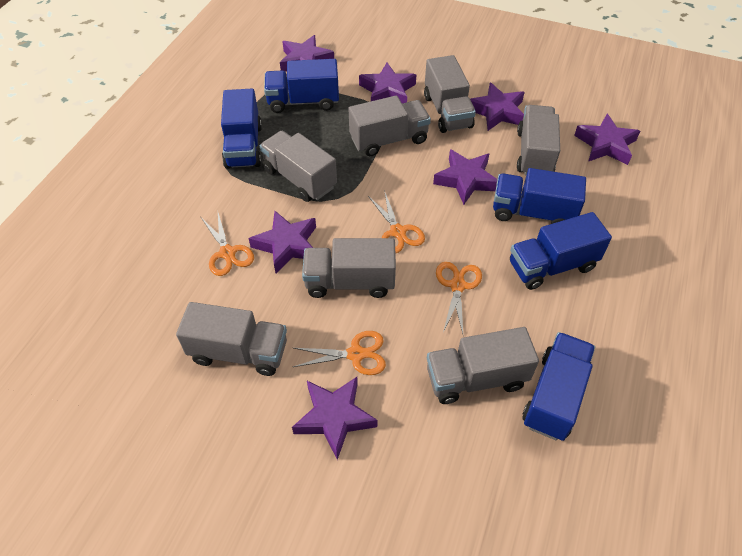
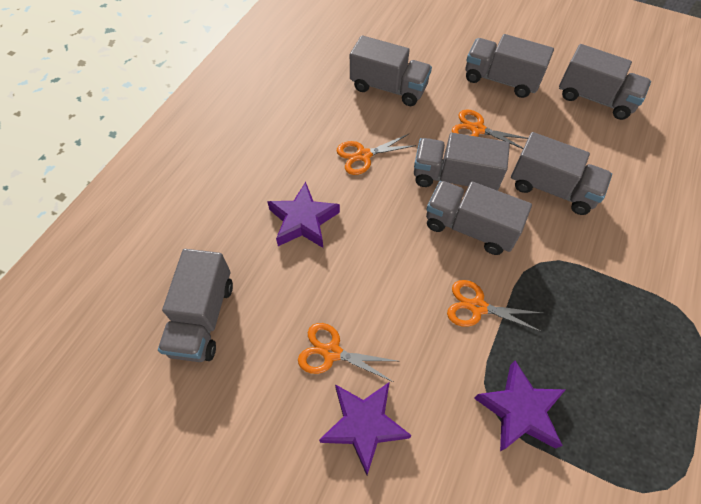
blue truck: [221,89,262,169] [264,59,339,113] [493,168,586,224] [510,212,612,290] [522,332,595,441] = 5 -> none = 0
purple star: [248,211,316,273] [280,35,334,72] [292,377,377,460] [359,63,416,104] [433,149,497,205] [470,83,525,131] [574,114,640,165] = 7 -> [267,182,340,248] [319,383,412,475] [474,361,565,451] = 3

